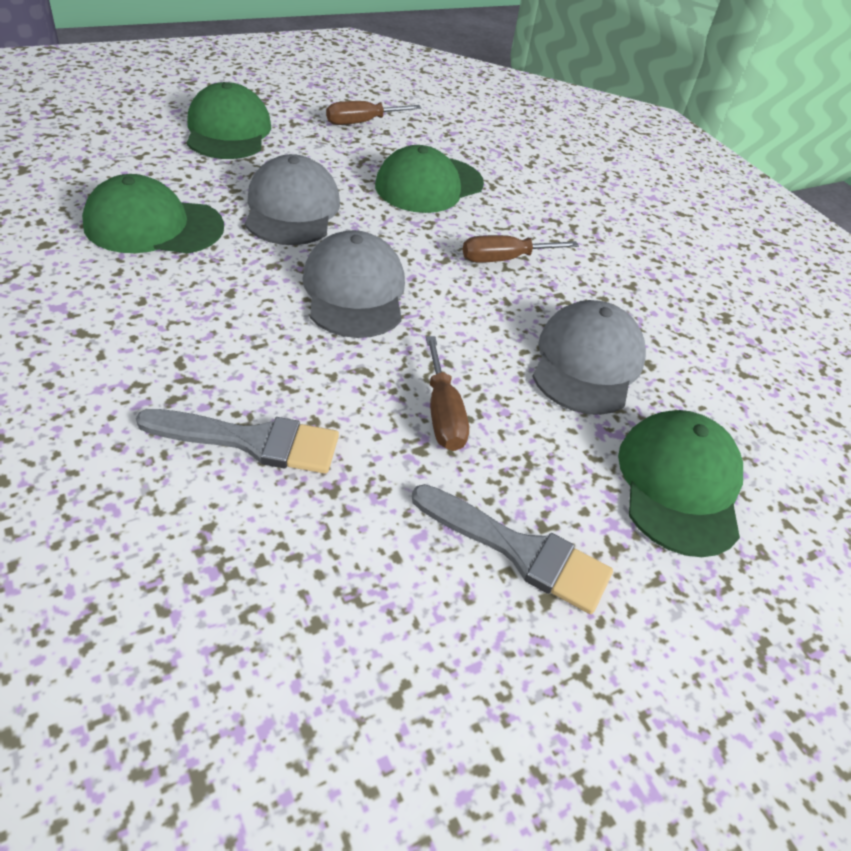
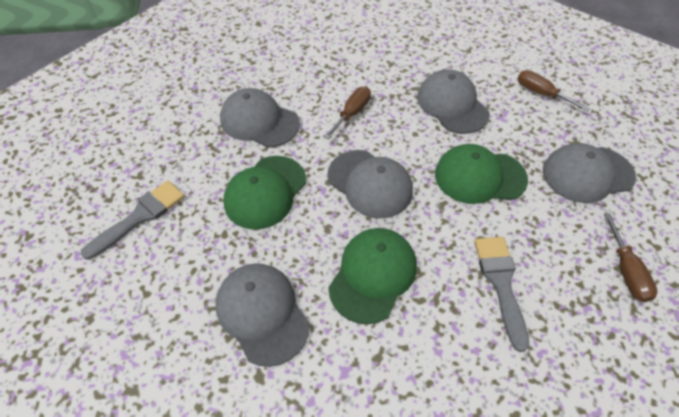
green cap: [82,174,224,254] [187,82,271,159] [375,145,484,213] [618,410,743,557] = 4 -> [224,156,306,230] [328,228,417,324] [435,144,528,204] = 3
grey cap: [245,154,340,245] [302,230,405,338] [532,300,646,415] = 3 -> [215,263,310,367] [220,88,300,148] [327,150,413,219] [417,69,490,134] [543,143,636,203] = 5

